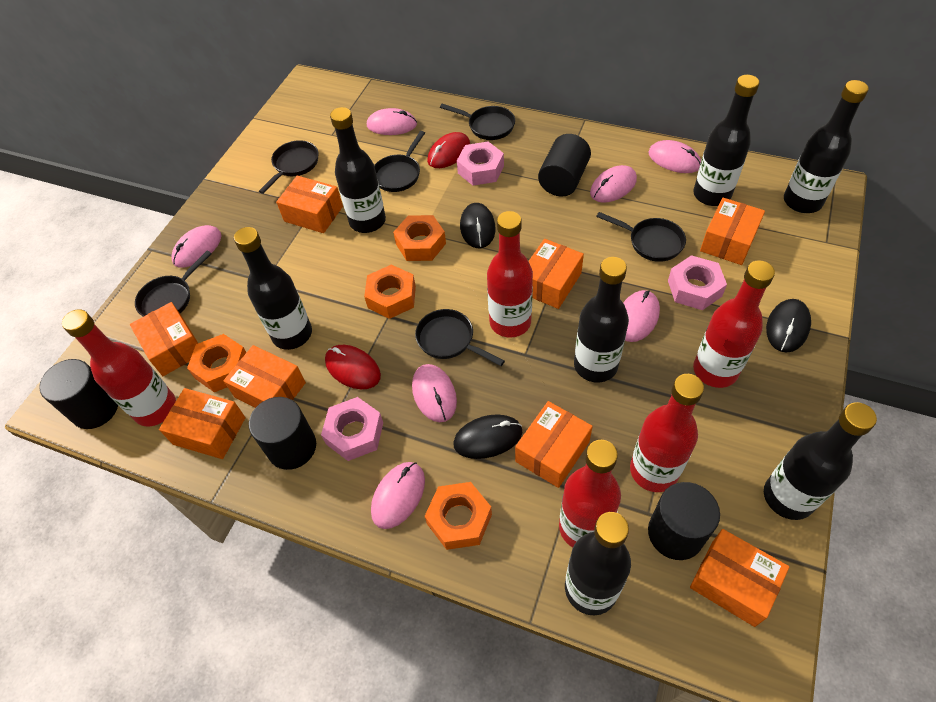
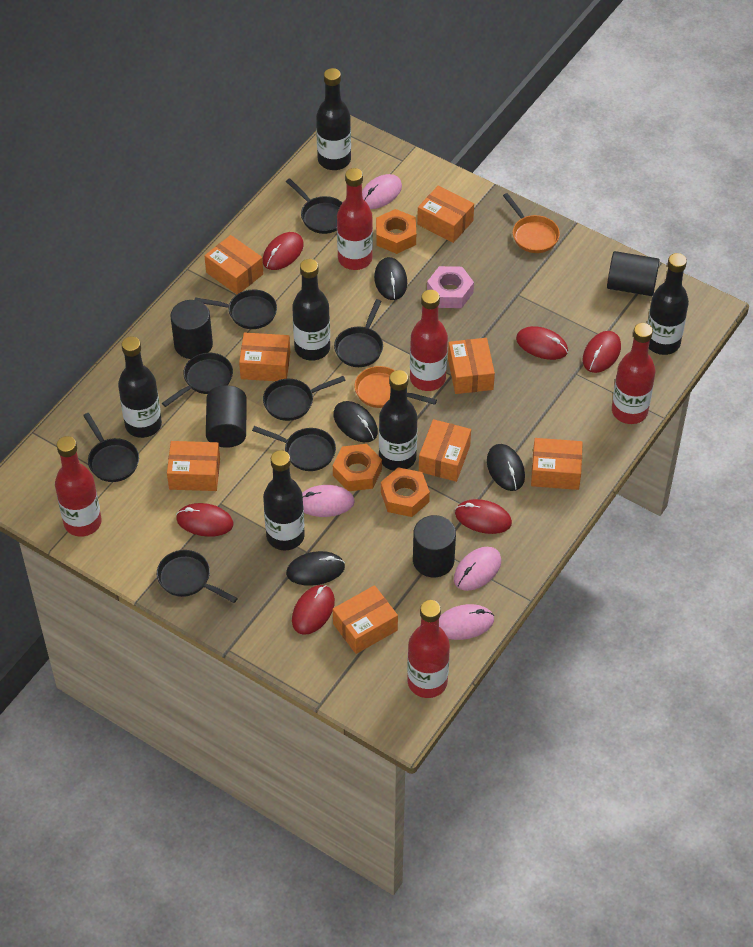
black bottle: [234,227,312,350] [330,107,386,233] [565,512,631,615] [574,257,629,382] [693,75,759,206] [764,402,877,520] [784,80,869,213] = 7 -> [118,336,162,438] [263,450,305,550] [292,259,330,361] [316,68,351,170] [379,370,417,471] [647,253,689,355] = 6
black mouse: [453,414,523,459] [460,203,496,248] [766,299,811,353] = 3 -> [286,551,345,586] [333,401,378,442] [374,257,407,300] [487,444,525,491] = 4
black pan: [135,250,212,317] [259,140,319,194] [374,131,425,192] [415,309,505,366] [440,104,515,140] [596,212,686,262] = 6 -> [83,413,139,482] [157,550,238,603] [162,353,233,407] [195,289,277,329] [252,426,336,471] [263,376,346,421] [286,178,342,234] [334,299,383,367] = 8
orange nut: [187,334,247,392] [364,265,416,319] [393,215,446,261] [425,482,492,550] = 4 -> [333,444,382,491] [376,209,416,254] [381,467,430,517] = 3
orange pan: none = 0 -> [354,366,437,408] [503,193,560,253] = 2
pink mouse: [171,225,221,267] [367,108,417,135] [371,462,425,529] [412,364,457,422] [590,165,637,203] [623,290,660,342] [648,140,701,173] = 7 -> [302,485,355,517] [362,174,402,209] [439,604,494,640] [454,547,501,591] = 4
pink nut: [321,397,383,461] [457,142,504,186] [668,255,727,310] = 3 -> [427,266,474,308] = 1
red mouse: [325,345,381,389] [427,132,470,168] = 2 -> [176,503,234,537] [263,232,304,270] [292,585,335,635] [455,499,512,534] [516,326,568,360] [583,331,621,373] = 6

